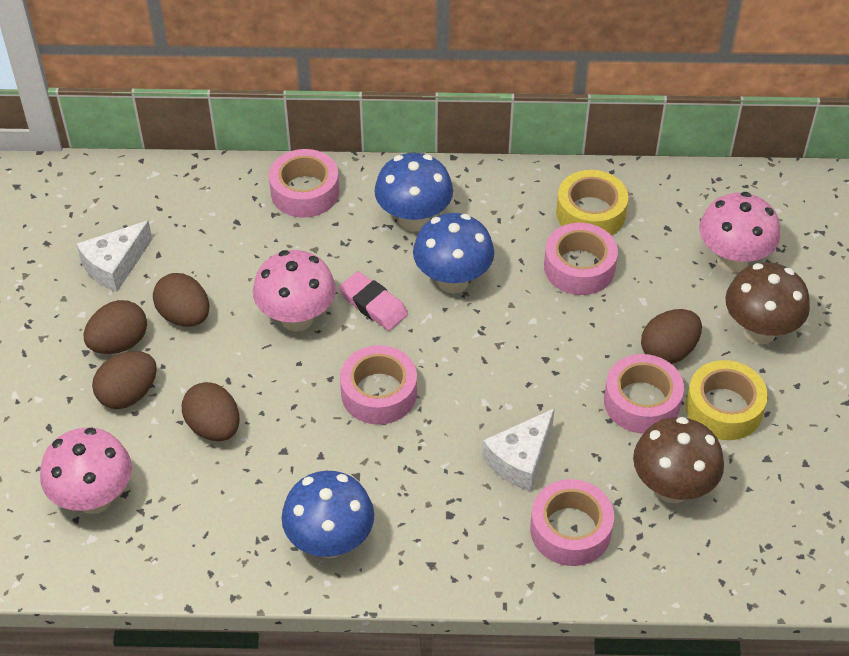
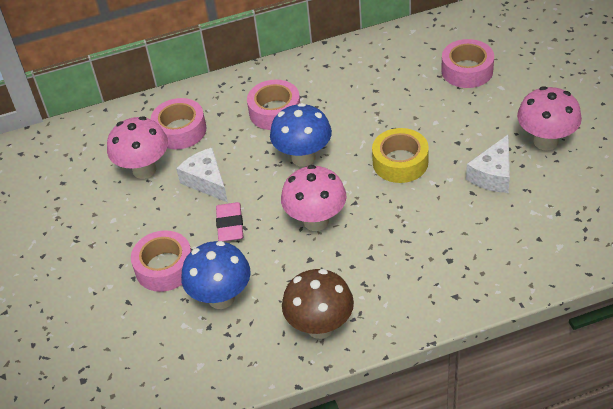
blue mushroom: [282,471,374,558] [374,153,453,232] [413,213,494,293] = 3 -> [181,241,251,309] [270,103,332,167] = 2
brown egg: [84,300,147,354] [92,351,157,409] [153,273,209,326] [182,382,239,441] [641,309,702,364] = 5 -> none = 0
brown mushroom: [633,417,724,503] [725,263,810,344] = 2 -> [282,269,354,339] = 1
pink tape: [269,149,339,218] [340,345,417,425] [530,479,614,566] [544,223,618,295] [604,354,684,434] = 5 -> [131,230,191,292] [151,98,206,149] [247,80,300,130] [441,39,494,88] = 4
yellow tape: [556,170,628,235] [686,360,768,440] = 2 -> [372,128,429,183] = 1

